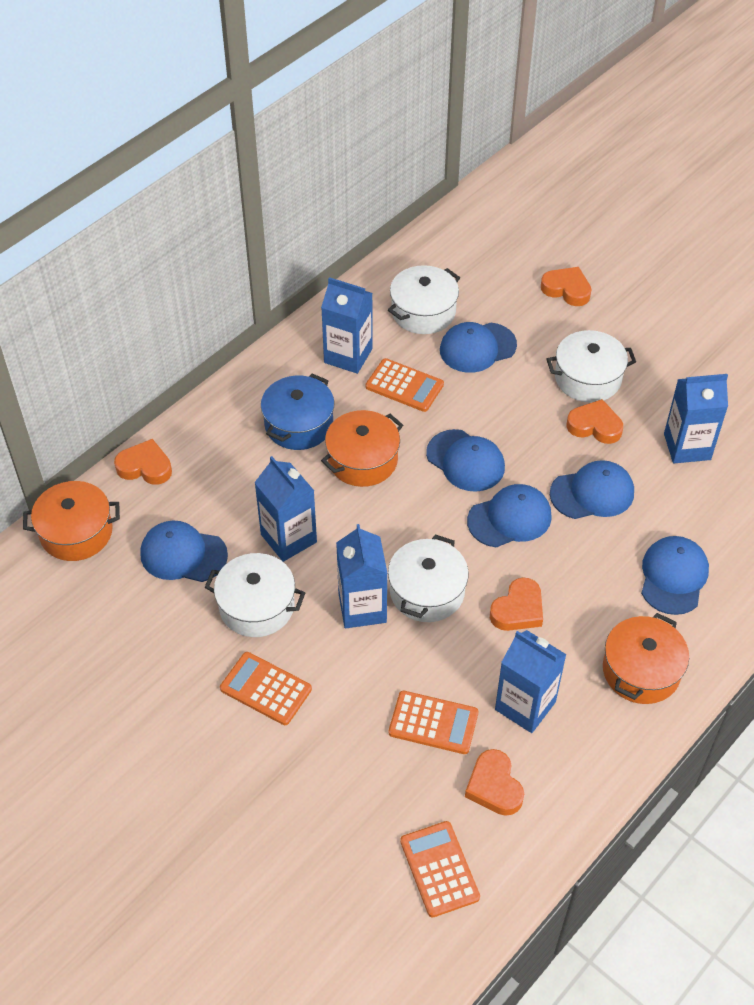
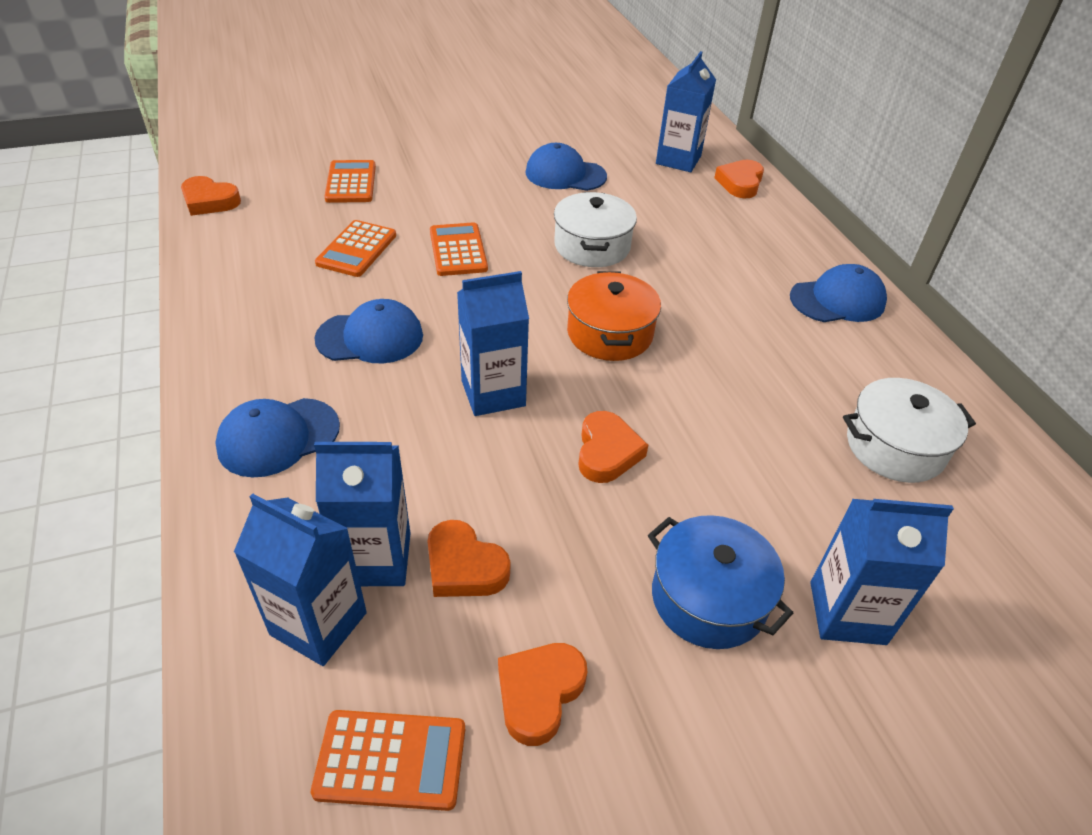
blue cap: [140,521,228,582] [426,429,505,492] [440,322,517,373] [467,484,552,547] [550,460,634,519] [641,536,709,615] = 6 -> [215,398,340,478] [314,299,423,363] [525,143,607,191] [790,264,887,322] = 4
orange pot: [23,481,120,561] [321,410,403,487] [603,613,689,704] = 3 -> [567,271,661,361] = 1
white pot: [205,553,305,637] [388,265,460,334] [388,534,469,622] [546,330,636,403] = 4 -> [554,192,637,267] [843,378,976,483] = 2

